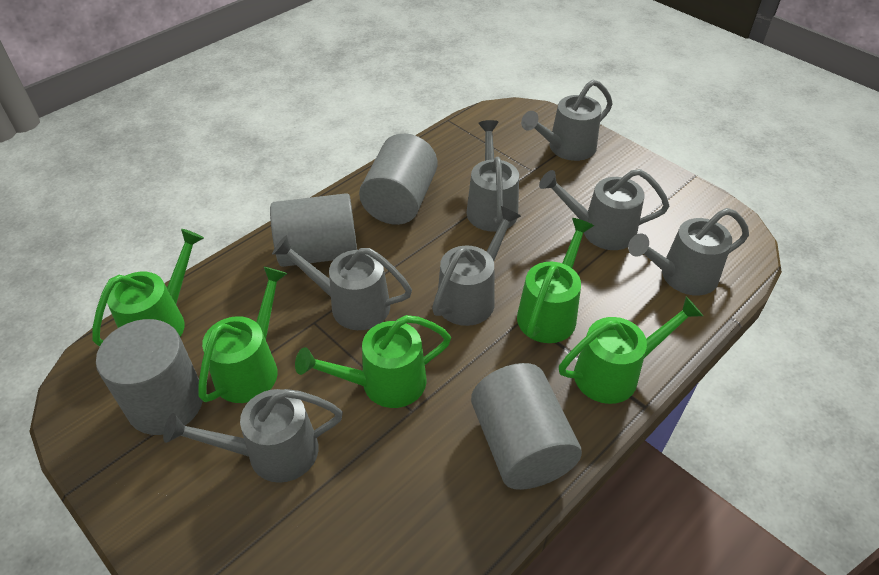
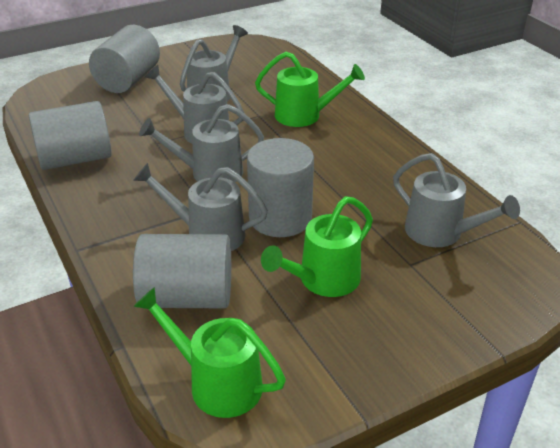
green watering can: [92,229,204,347] [198,267,288,403] [295,315,451,408] [517,218,594,343] [559,296,703,404] = 5 -> [133,287,286,418] [255,52,365,127] [261,196,373,297] = 3
grey watering can: [163,389,343,483] [272,235,412,330] [432,206,521,326] [467,120,519,232] [521,80,613,161] [539,169,669,250] [628,208,749,296] = 7 -> [133,163,268,251] [139,104,264,182] [145,65,244,144] [180,25,248,102] [393,153,520,247] = 5

